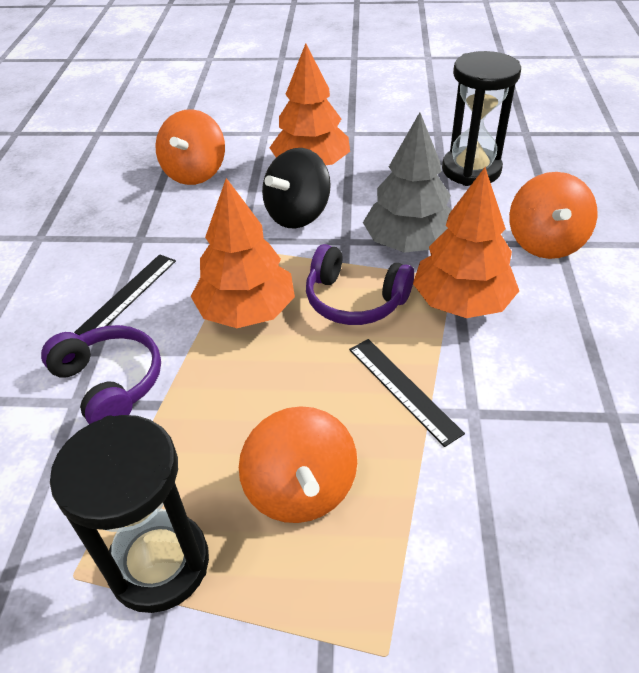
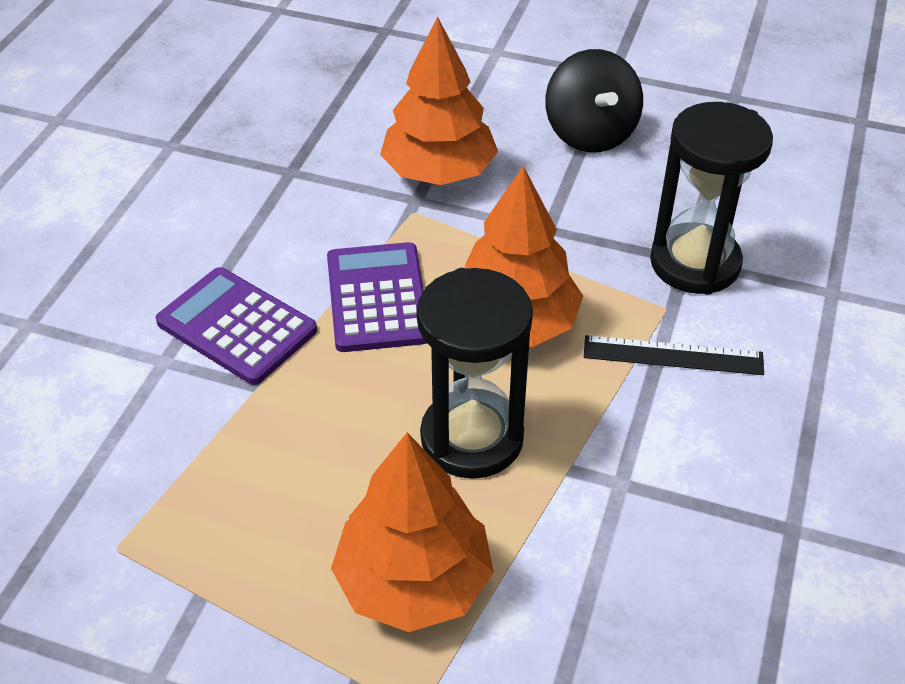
black ruler: [74,254,176,335] [349,339,465,447] = 2 -> [584,335,764,375] = 1
grey tree: [363,112,452,253] = 1 -> none = 0
orange spinning top: [155,109,225,185] [239,406,357,523] [509,172,597,259] = 3 -> none = 0
purple calculator: none = 0 -> [155,267,317,385] [327,242,427,352] = 2
purple headphones: [41,325,161,424] [306,244,414,325] = 2 -> none = 0

